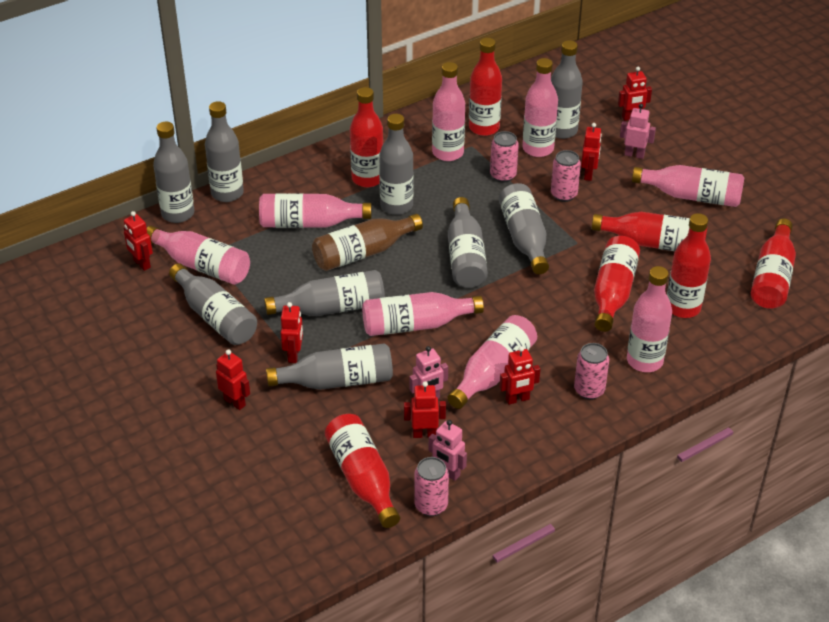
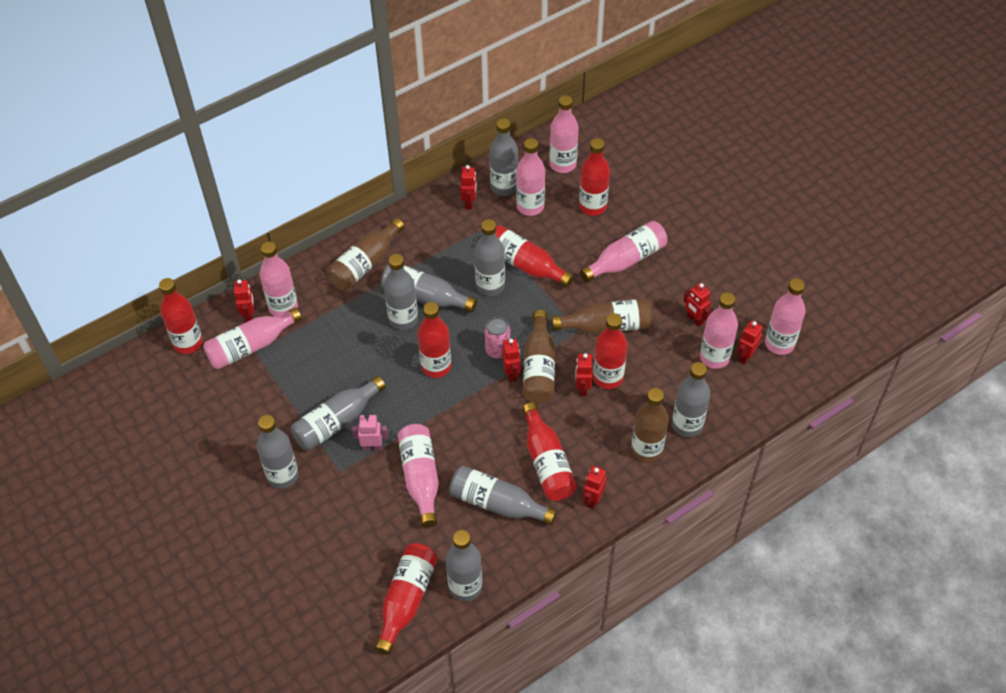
brown bottle: [312,214,423,271] = 1 -> [326,218,405,291] [523,310,555,403] [552,299,653,334] [631,388,669,463] = 4
pink can: [414,457,449,516] [490,131,519,182] [551,150,581,202] [574,343,609,400] = 4 -> [485,317,510,359] = 1
pink robot: [410,346,448,399] [429,420,467,481] [620,104,656,159] = 3 -> [352,414,388,451] = 1

